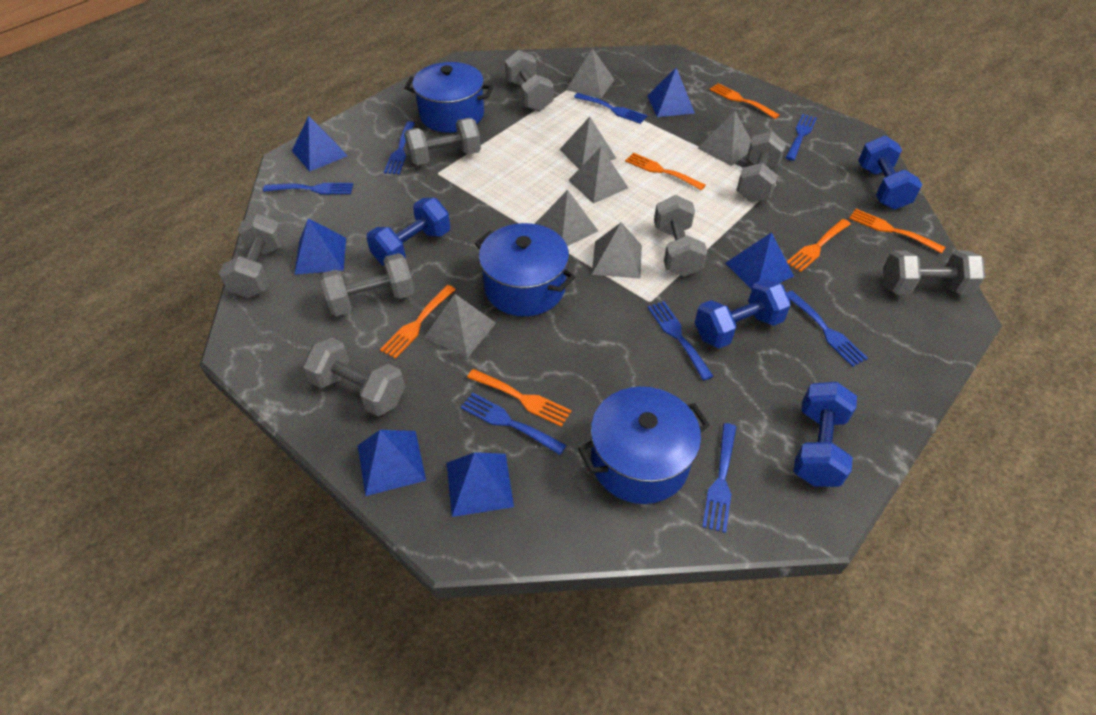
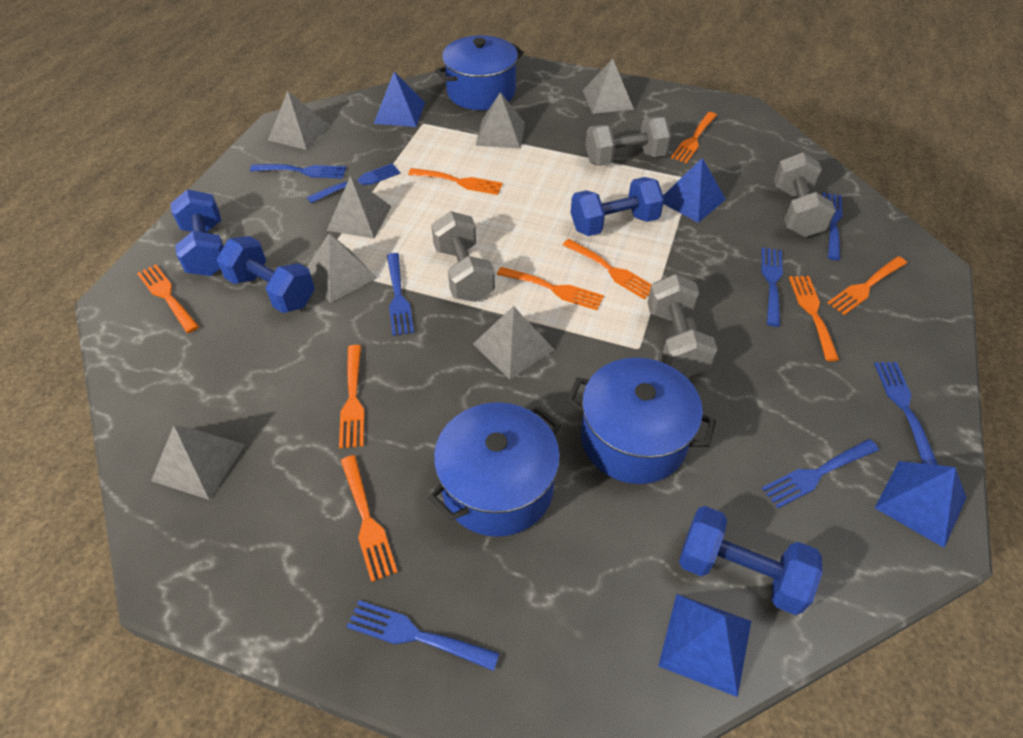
blue pyramid: [292,116,348,171] [294,218,346,275] [358,430,426,496] [447,452,514,517] [647,68,695,117] [725,232,794,289] = 6 -> [374,72,425,127] [658,594,751,697] [663,158,726,223] [875,461,967,548] = 4
grey dumbbell: [219,214,285,298] [303,338,405,416] [320,253,414,316] [404,118,481,165] [505,50,554,111] [654,195,707,277] [736,131,786,202] [883,250,985,295] = 8 -> [431,211,495,302] [585,117,671,166] [647,274,717,378] [774,152,836,237] = 4
orange fork: [380,285,456,359] [467,369,572,427] [625,152,706,190] [709,83,780,119] [787,219,851,272] [849,209,945,254] = 6 -> [137,264,199,333] [339,345,365,448] [341,455,397,582] [408,168,503,195] [497,267,604,310] [563,239,652,300] [671,112,717,163] [789,276,839,361] [828,256,907,315] = 9

